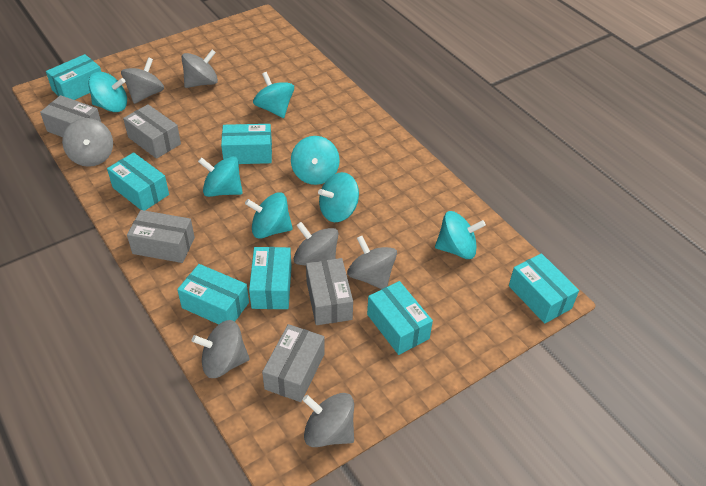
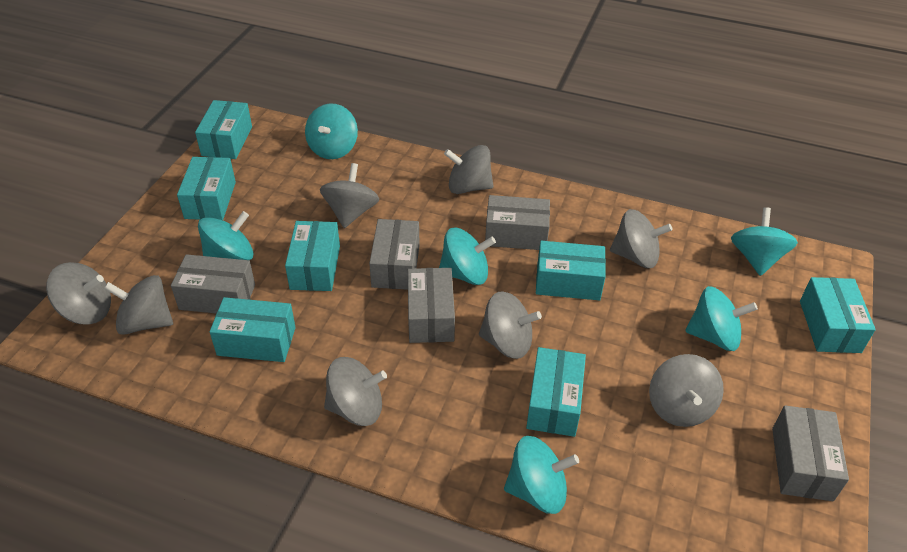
grey spinning top: [62,118,113,167] [121,57,164,104] [182,50,218,88] [192,320,250,378] [293,222,338,265] [303,393,354,447] [347,236,397,289] = 7 -> [46,262,111,324] [104,275,173,335] [320,163,379,228] [324,357,387,426] [444,145,493,194] [479,291,542,359] [610,209,672,268] [649,354,724,427] = 8
turquoise spinning top: [88,72,127,112] [198,156,243,197] [245,192,293,239] [253,72,294,118] [291,136,340,185] [318,172,359,222] [435,211,486,259] = 7 -> [198,211,253,260] [305,104,358,159] [439,228,496,285] [504,436,579,514] [685,286,758,351] [731,207,798,276] = 6

